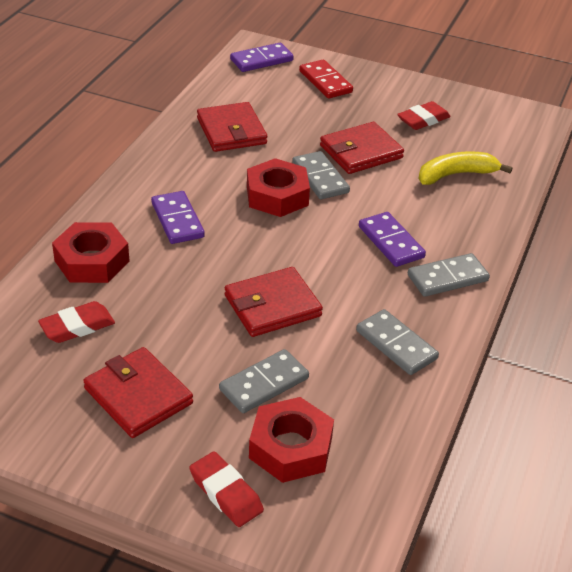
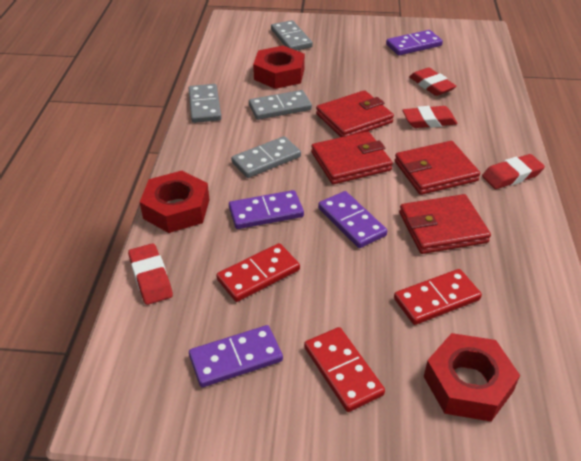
purple domino: [151,191,205,244] [230,43,294,72] [359,212,426,267] = 3 -> [189,325,283,387] [229,190,304,229] [318,191,387,248] [386,30,443,55] = 4
red domino: [299,60,353,99] = 1 -> [216,243,300,302] [304,327,385,412] [394,269,482,325] = 3
red eraser: [38,301,115,343] [189,451,264,527] [397,101,451,130] = 3 -> [128,243,173,305] [402,106,458,128] [409,67,457,96] [482,154,545,189] = 4
yellow banana: [418,151,513,185] = 1 -> none = 0

